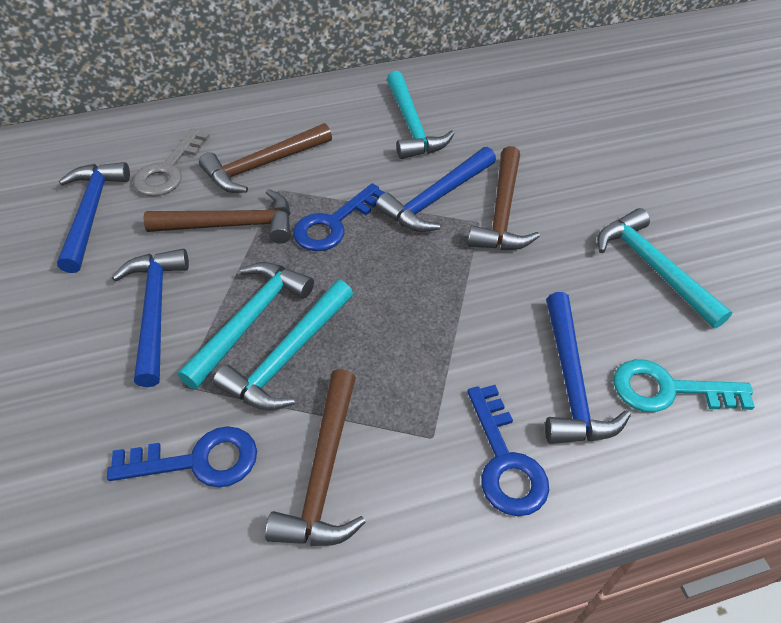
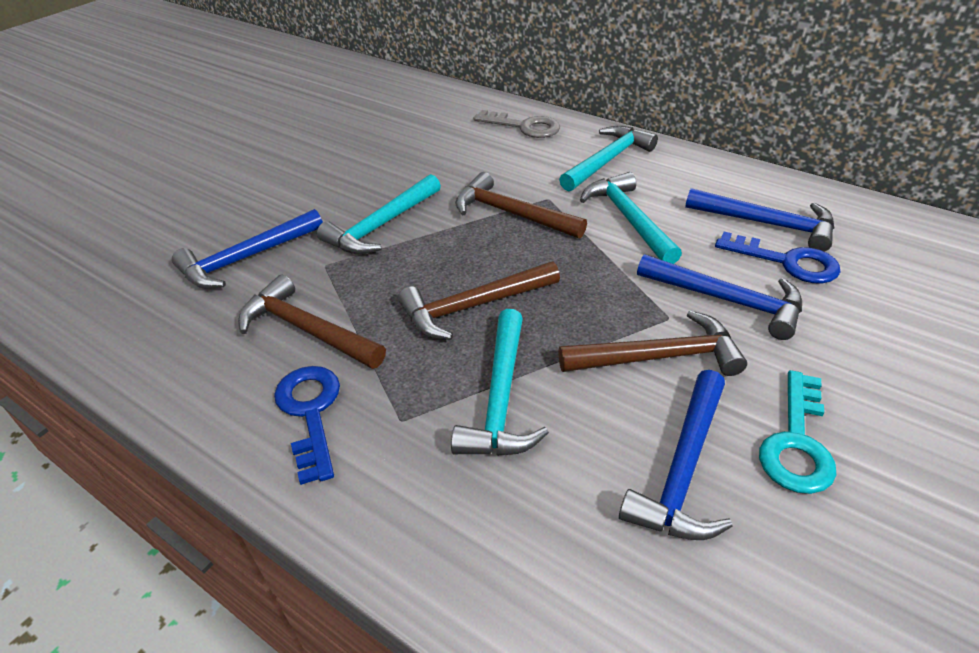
blue key: [107,426,257,487] [293,183,385,251] [467,385,549,516] = 3 -> [274,366,340,485] [715,232,841,284] = 2

